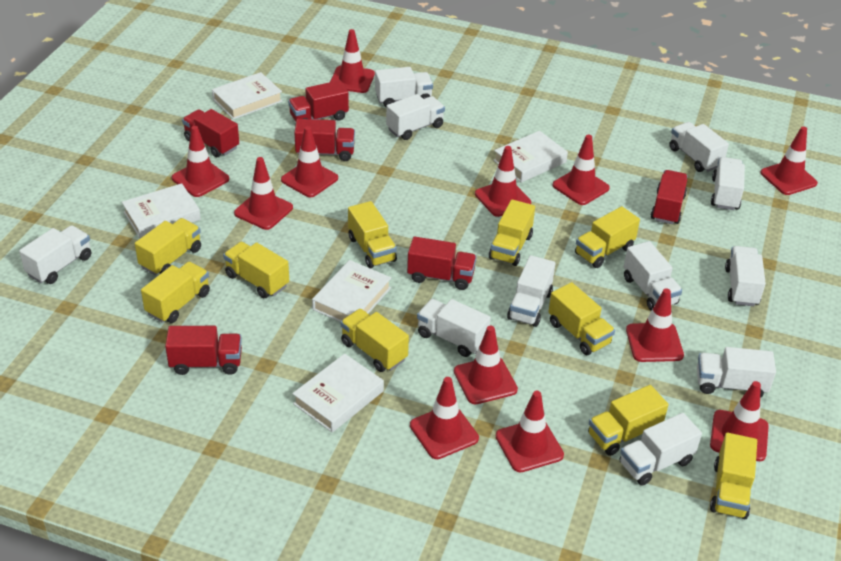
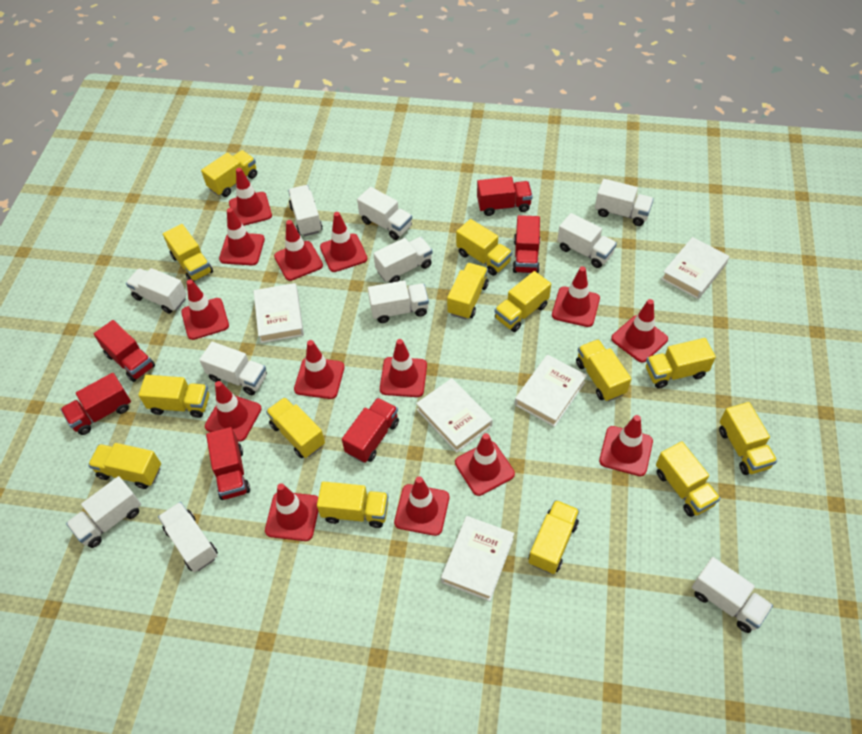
red traffic cone: [172,126,229,197] [234,157,293,230] [281,126,338,197] [330,29,375,93] [410,377,479,459] [454,326,518,404] [475,146,531,217] [496,391,564,472] [552,135,610,205] [626,288,684,362] [710,381,769,461] [760,127,818,195] = 12 -> [181,279,229,340] [205,381,262,442] [219,208,265,266] [229,168,272,226] [265,483,318,541] [274,220,323,281] [294,340,345,399] [320,212,367,272] [380,339,427,397] [394,476,449,536] [455,433,515,496] [552,266,600,327] [599,415,653,476] [611,299,668,363] = 14
yellow truck: [135,218,201,275] [141,262,210,323] [223,242,289,298] [341,309,409,372] [348,201,397,268] [489,199,535,266] [548,282,615,355] [575,206,640,268] [588,385,668,456] [710,432,757,519] = 10 -> [88,443,161,489] [138,375,209,418] [163,224,213,282] [201,150,257,197] [266,397,325,458] [317,481,389,528] [447,263,489,320] [456,219,512,276] [495,271,551,332] [529,500,580,574] [576,339,631,402] [646,338,716,389] [656,441,720,517] [719,402,777,475] = 14

